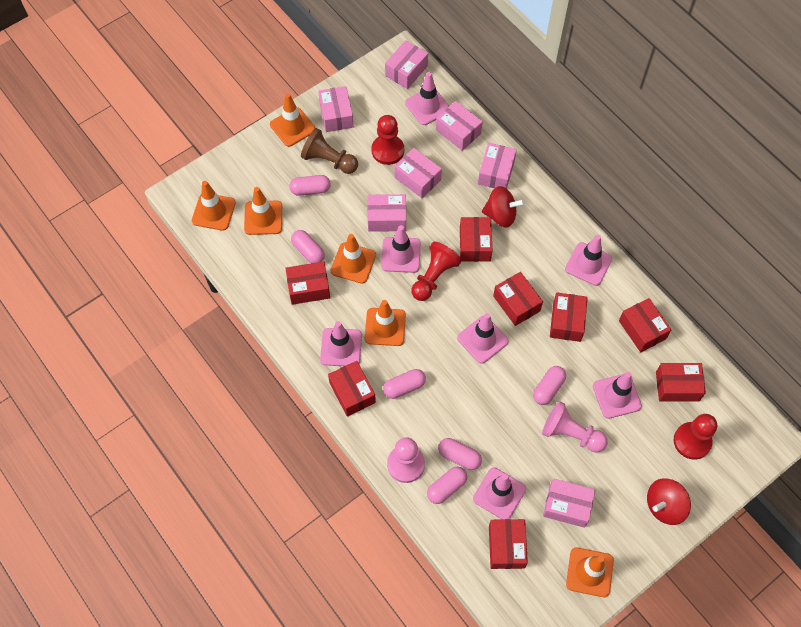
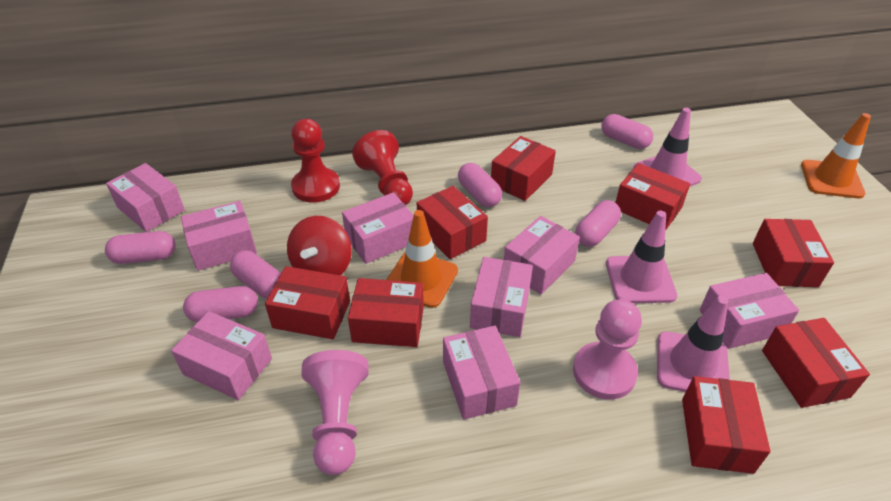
brown pawn: [301,128,358,174] = 1 -> none = 0
orange traffic cone: [192,181,236,231] [244,187,282,235] [270,93,315,147] [330,234,376,284] [365,300,406,346] [566,547,614,597] = 6 -> [386,210,458,308] [801,113,871,198] = 2
pink box: [318,86,354,132] [367,194,406,232] [385,40,428,89] [395,148,442,198] [436,101,483,151] [478,143,517,189] [543,478,595,528] = 7 -> [106,163,185,232] [171,311,272,400] [181,201,257,271] [342,192,414,264] [443,326,521,420] [470,257,533,337] [504,216,580,295] [700,273,799,349] = 8
pink traffic cone: [320,321,362,366] [381,225,421,273] [405,72,449,125] [457,313,509,364] [473,468,526,520] [565,235,612,286] [593,372,642,419] = 7 -> [606,211,677,303] [633,108,702,186] [657,296,730,392] = 3
red pawn: [371,115,404,165] [411,242,462,301] [674,414,717,460] = 3 -> [291,119,340,203] [352,130,413,205] = 2
red spinning top: [482,186,525,227] [647,478,691,525] = 2 -> [287,216,352,275] = 1

